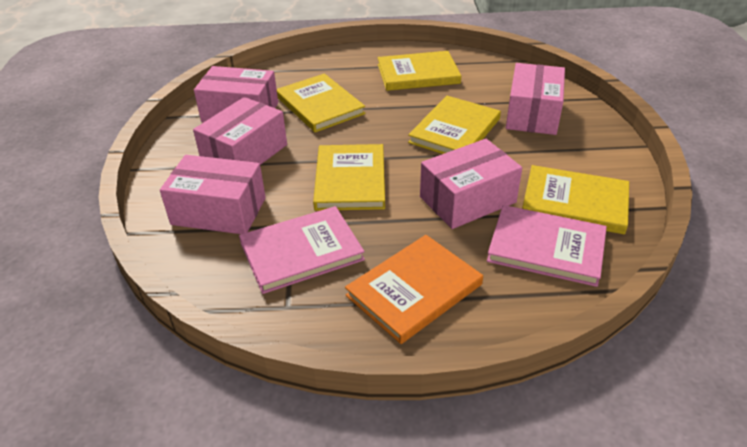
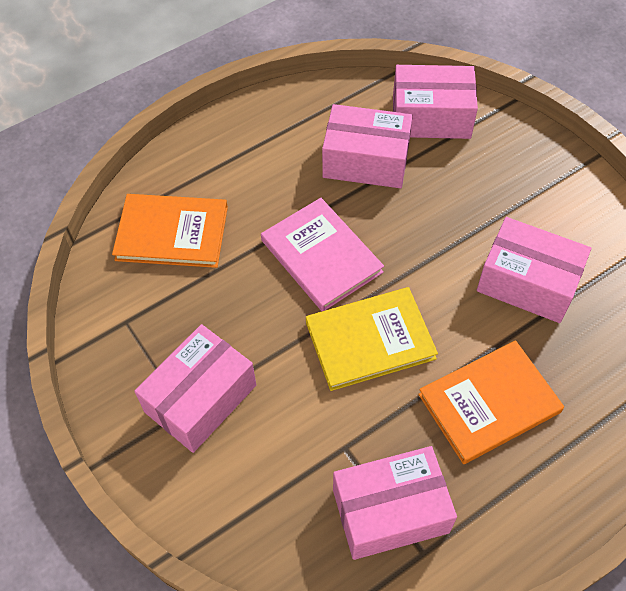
orange book: [345,235,483,344] = 1 -> [112,194,228,268] [418,340,564,464] = 2
pink book: [239,206,365,294] [487,205,607,287] = 2 -> [261,198,384,311] = 1
yellow book: [277,73,366,133] [313,144,385,211] [377,51,461,91] [408,96,501,154] [522,165,629,234] = 5 -> [306,287,438,391] = 1

